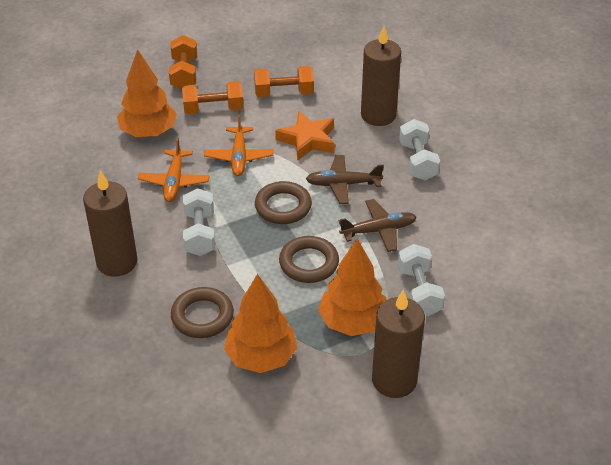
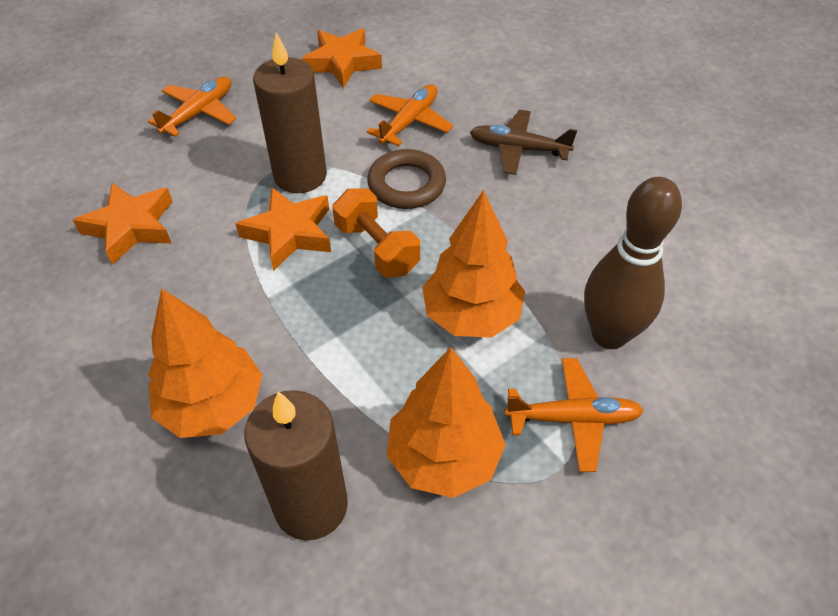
brown bowling pin: none = 0 -> [584,177,682,349] = 1
brown candle: [83,170,138,277] [361,26,401,126] [372,290,425,398] = 3 -> [244,390,348,541] [253,32,327,193] = 2
brown plane: [306,155,384,204] [338,199,416,252] = 2 -> [470,110,577,175] = 1
brown ring: [171,287,234,338] [255,181,312,224] [279,236,339,283] = 3 -> [367,149,446,209] = 1
orange dumbbell: [169,35,197,89] [182,81,243,114] [254,66,314,97] = 3 -> [332,189,420,278] = 1
orange plane: [138,138,210,202] [204,114,274,176] = 2 -> [148,77,236,137] [367,84,454,146] [504,358,644,472] = 3
orange star: [275,111,335,161] = 1 -> [73,183,173,265] [235,188,331,271] [302,28,382,88] = 3
white dumbbell: [183,188,215,256] [398,244,445,316] [399,119,440,181] = 3 -> none = 0

